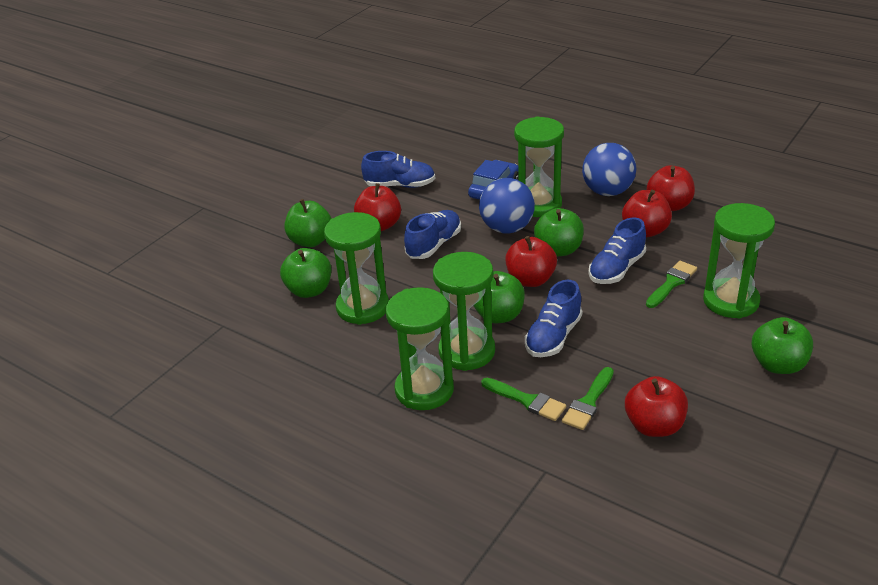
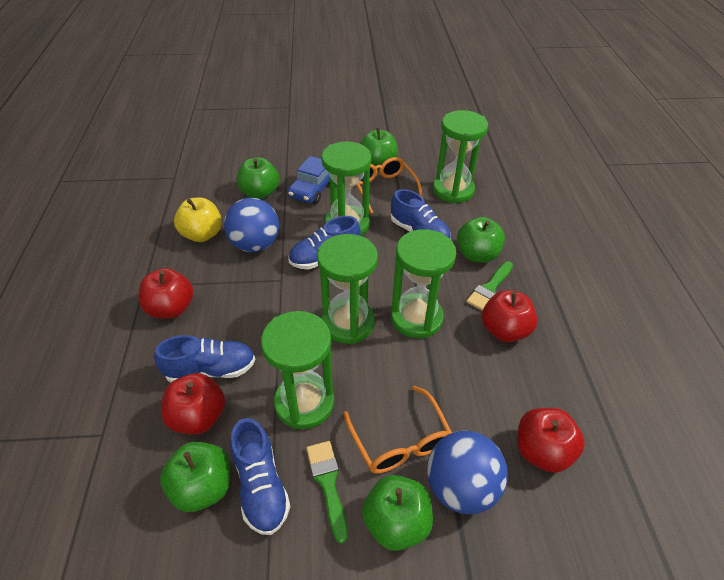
green brush: [481,378,566,421] [562,367,614,430] [646,261,697,308] = 3 -> [306,441,348,544] [466,261,513,311] = 2
orange glasses: none = 0 -> [343,386,452,474] [357,157,423,214] = 2
red apple: [354,183,401,231] [505,236,557,287] [622,190,672,237] [625,376,688,437] [647,165,695,211] = 5 -> [139,268,193,318] [161,373,225,434] [482,290,537,342] [517,408,585,473] = 4
yellow apple: none = 0 -> [174,197,222,242] = 1

